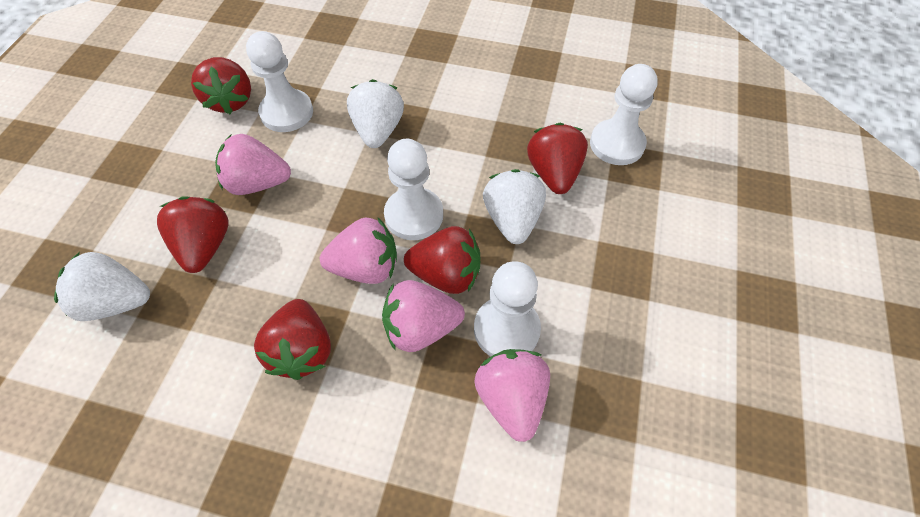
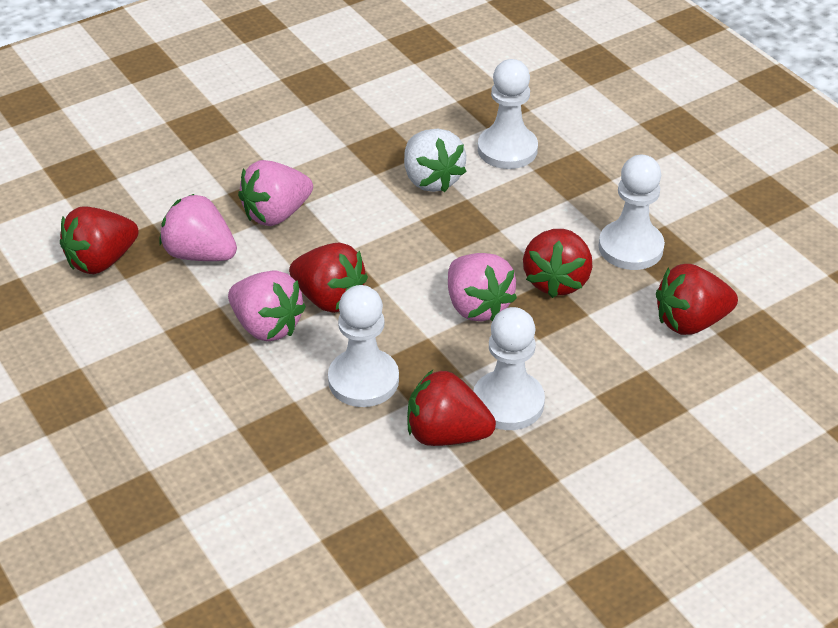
white strawberry: [54,252,150,321] [347,79,404,148] [483,169,546,244] = 3 -> [404,129,467,192] = 1

